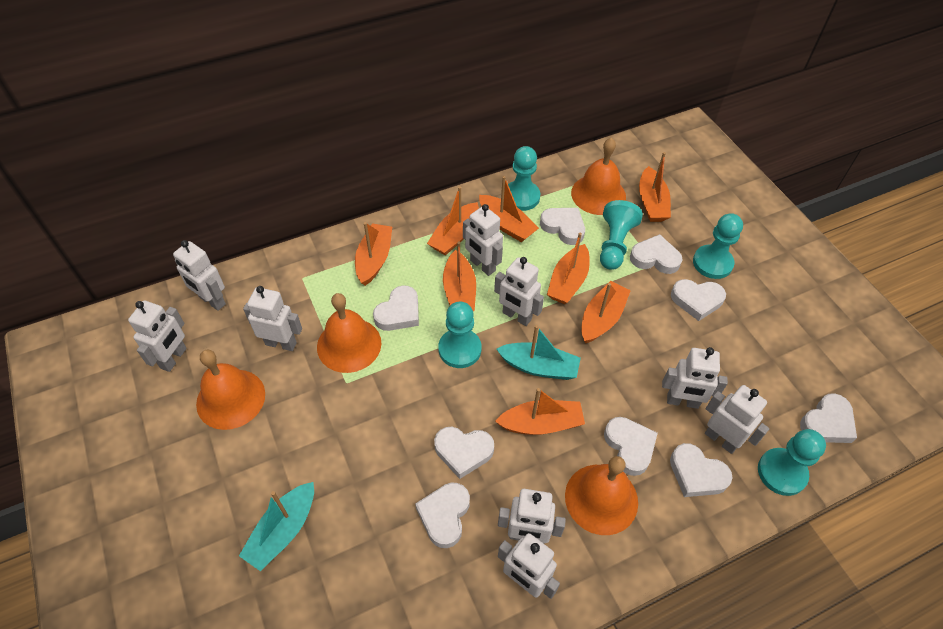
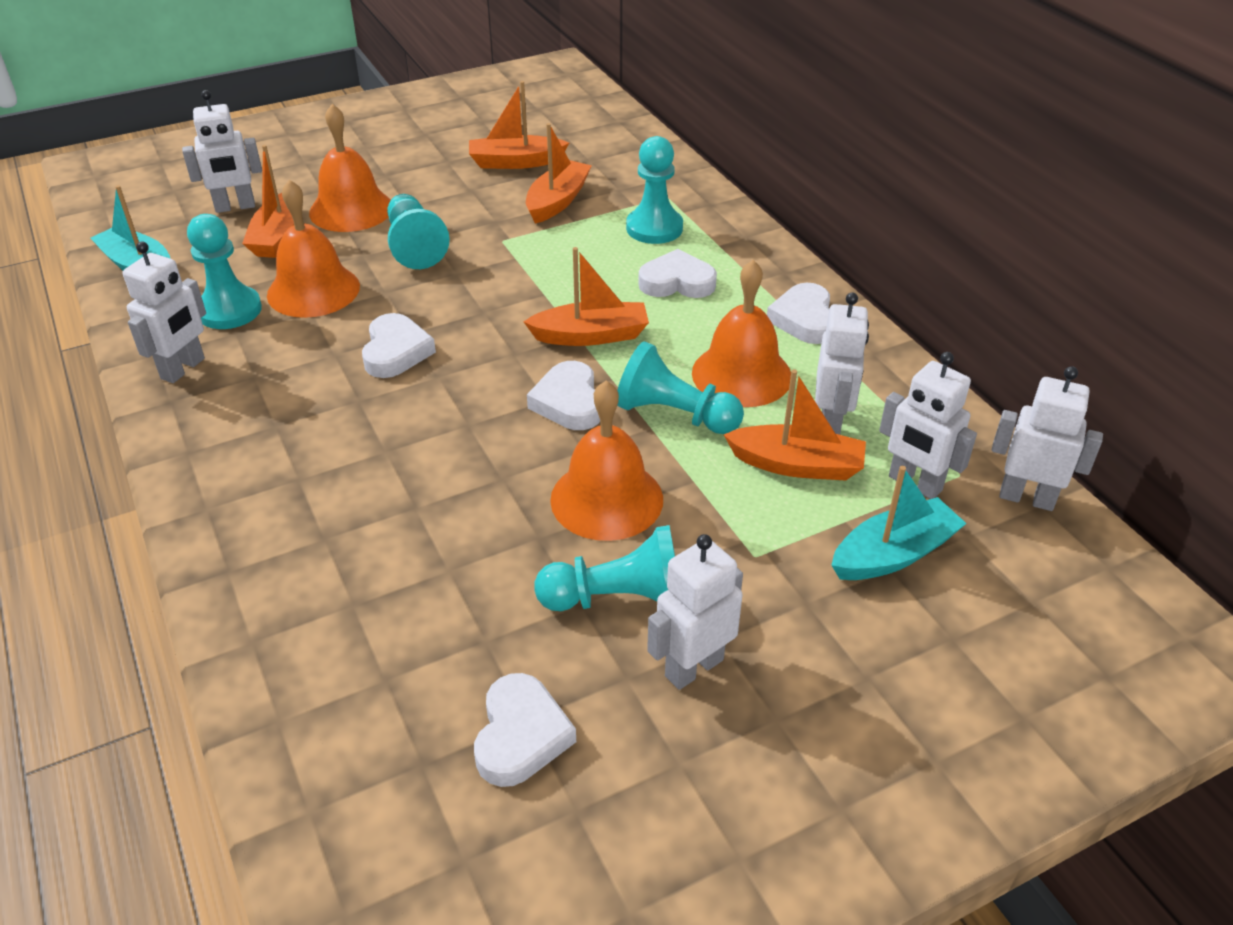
orange boat: [355,222,392,286] [427,186,479,255] [443,242,476,311] [479,176,539,242] [495,388,585,435] [547,233,590,304] [581,281,631,343] [639,152,671,222] = 8 -> [242,145,294,258] [469,81,569,169] [524,247,649,346] [526,123,592,224] [724,369,866,481] = 5
white heart: [373,285,419,331] [415,483,470,548] [434,427,494,479] [540,208,585,245] [604,417,658,476] [630,234,683,274] [670,443,732,497] [671,279,726,321] [800,393,857,443] = 9 -> [362,313,436,378] [474,673,576,787] [527,361,600,430] [638,249,717,298] [767,283,830,344] = 5
white robot: [128,300,187,372] [173,240,226,311] [243,286,302,351] [463,204,503,276] [494,257,544,326] [498,489,566,544] [498,533,560,599] [662,347,728,409] [705,385,769,454] = 9 -> [122,241,206,383] [182,90,262,213] [647,534,743,690] [815,292,869,435] [879,352,977,499] [992,366,1103,511] = 6

